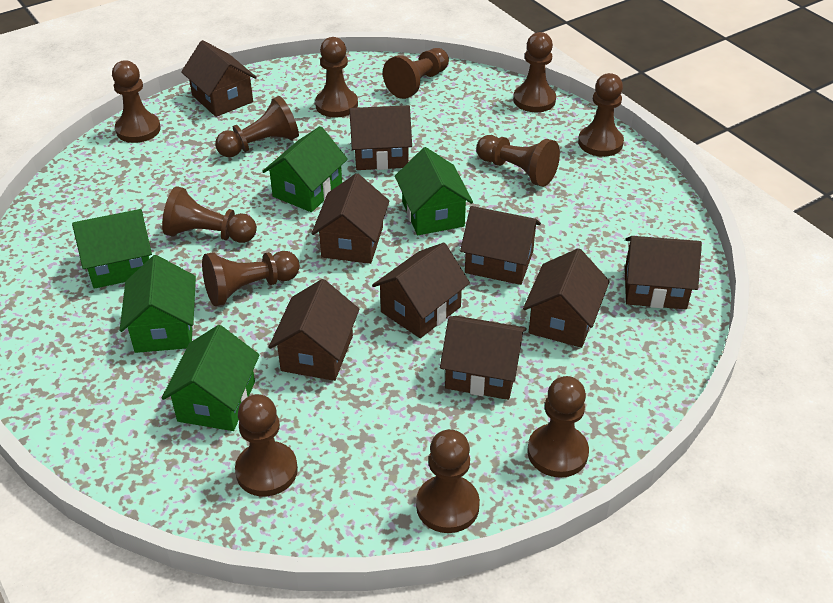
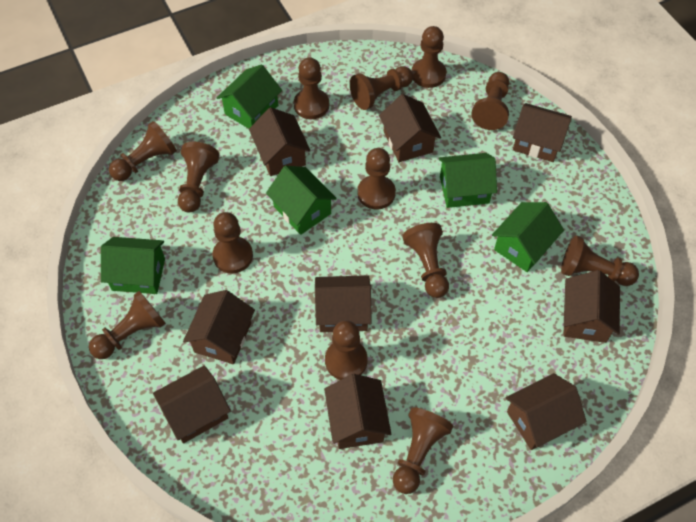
brown pawn: [112,60,161,143] [162,186,257,243] [202,251,300,306] [215,96,299,157] [235,394,298,496] [315,37,358,118] [383,48,449,99] [416,429,480,533] [476,135,560,187] [513,32,556,112] [527,376,589,478] [578,73,624,157] = 12 -> [89,291,166,359] [109,121,177,181] [178,142,220,213] [212,212,253,274] [294,57,329,119] [325,320,368,380] [350,66,413,110] [357,148,396,209] [393,407,453,494] [402,223,449,298] [411,26,446,88] [471,72,509,130] [561,235,639,286] = 13

